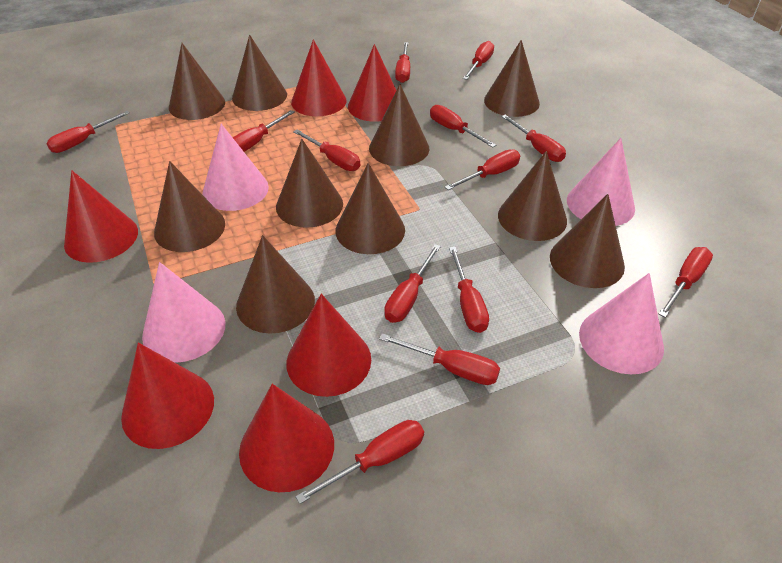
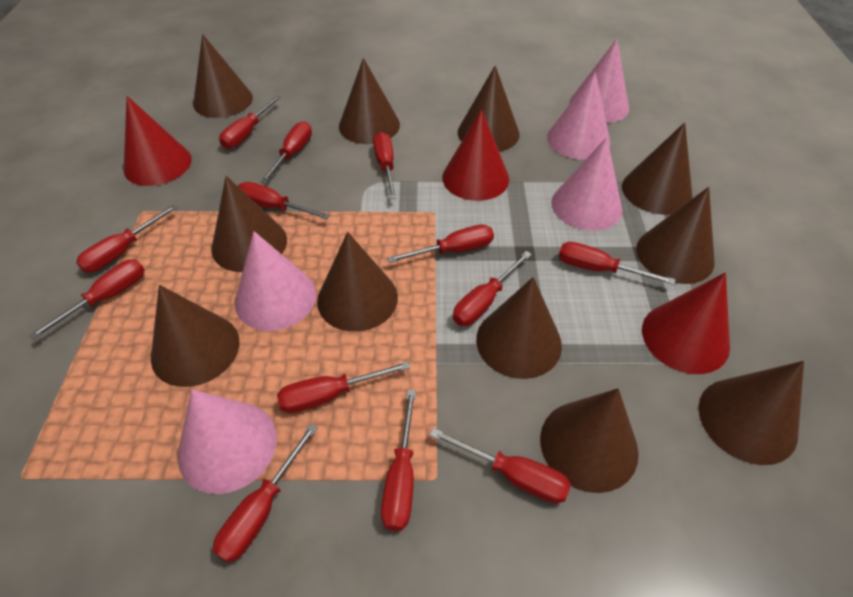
brown cone: [154,161,225,252] [169,43,225,120] [232,35,287,111] [236,235,315,334] [276,139,343,228] [335,163,405,254] [369,84,429,166] [484,40,540,117] [498,151,567,241] [550,194,625,288] = 10 -> [151,285,239,387] [193,34,253,118] [211,176,287,272] [317,232,398,332] [339,58,400,144] [458,65,519,152] [476,277,562,379] [540,388,639,493] [622,122,692,215] [636,187,715,284] [698,361,804,465] = 11
pink cone: [142,262,225,363] [202,124,269,211] [567,138,635,226] [579,273,664,374] = 4 -> [178,389,277,494] [235,231,316,331] [547,72,610,160] [551,137,623,231] [569,39,629,123] = 5
red cone: [64,170,138,263] [121,343,214,449] [239,384,334,492] [286,294,371,397] [291,39,347,116] [348,44,396,122] = 6 -> [124,96,192,186] [442,109,509,201] [642,272,730,374] = 3

